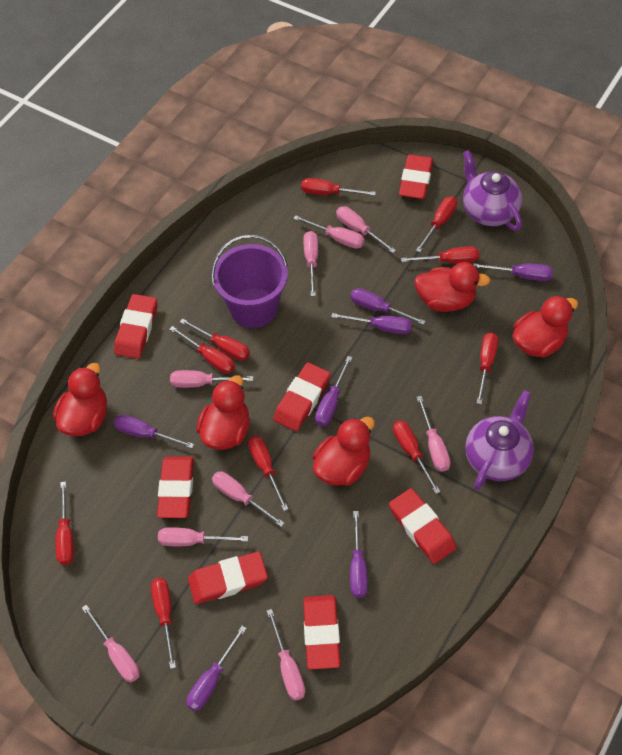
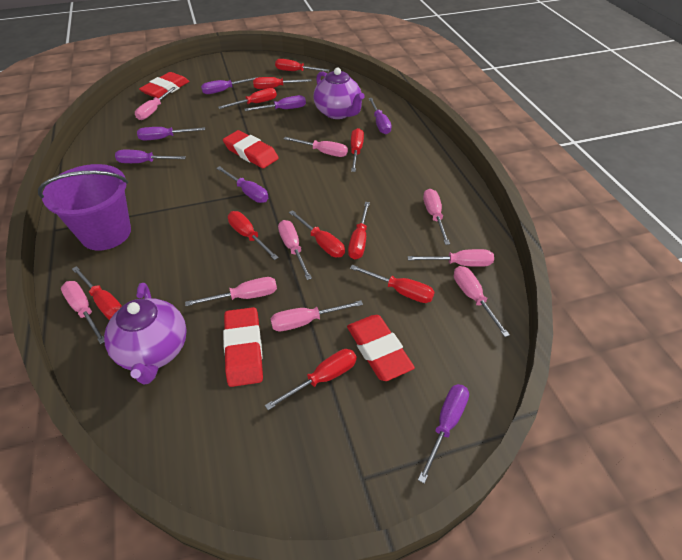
red duck: [53,363,107,436] [196,375,250,450] [313,417,375,486] [414,262,491,312] [513,296,578,358] = 5 -> none = 0
red eraser: [114,294,157,359] [157,456,194,518] [188,552,268,604] [273,362,331,431] [303,595,341,670] [389,488,457,564] [399,154,433,199] = 7 -> [139,72,189,98] [223,130,279,168] [223,307,263,387] [347,315,415,381] = 4

